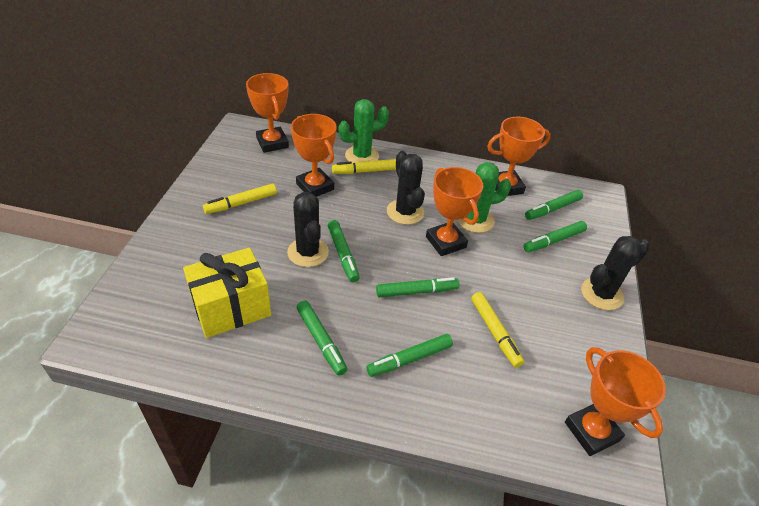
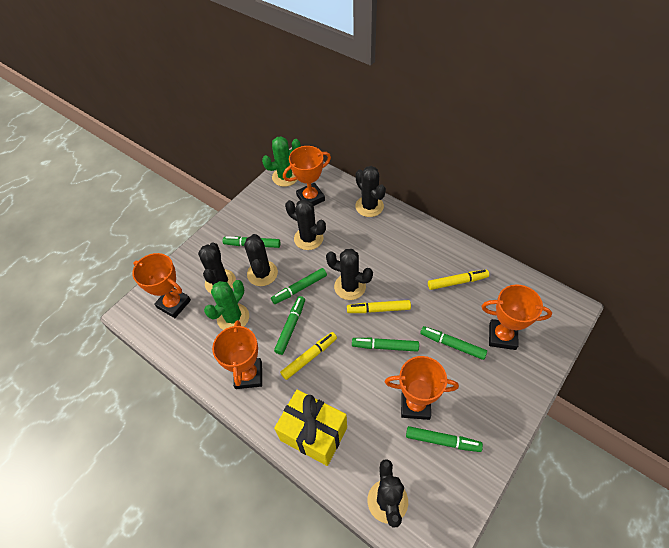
black cactus: [287,192,329,267] [387,151,425,225] [581,236,649,310] = 3 -> [198,243,236,293] [244,234,278,286] [285,199,326,250] [326,249,373,300] [355,166,386,217] [368,459,408,528] = 6

